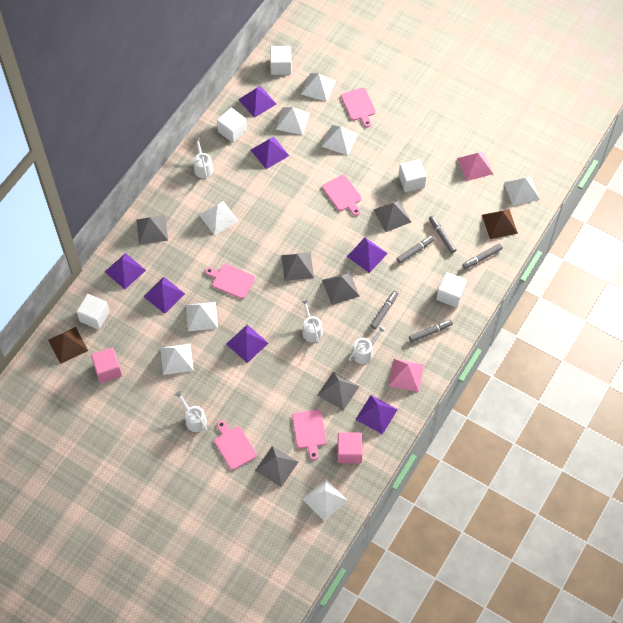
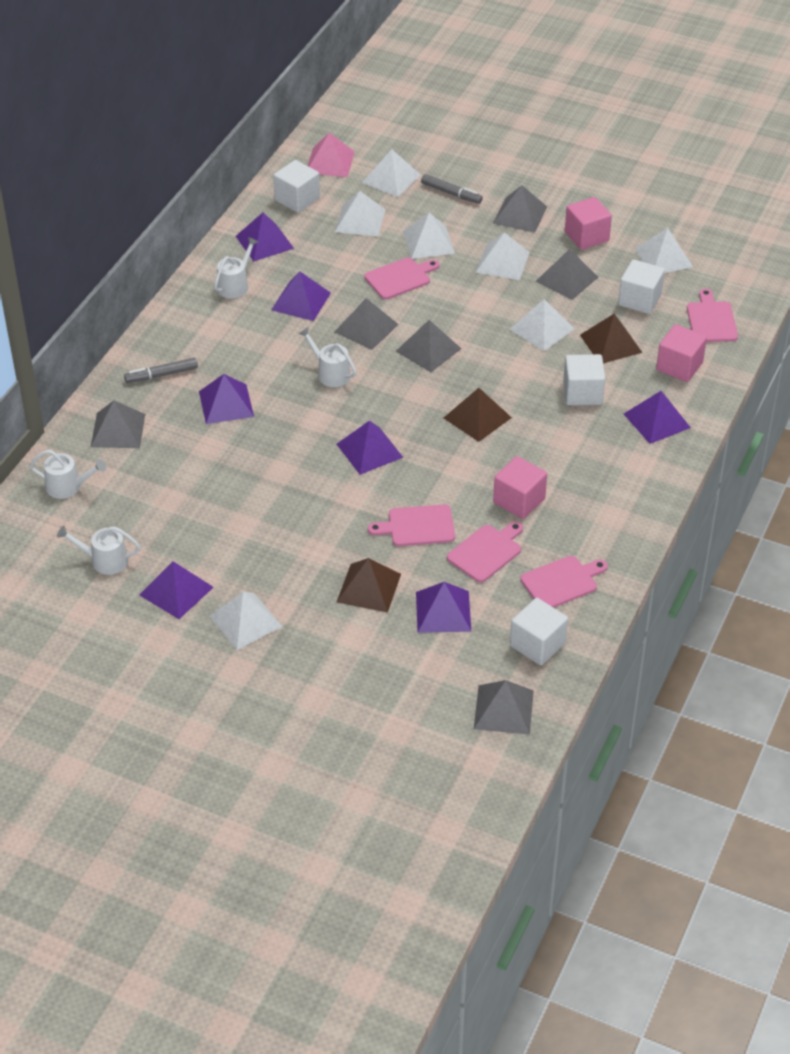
brown pyramid: [48,327,88,364] [482,209,518,239] = 2 -> [337,558,401,613] [444,388,512,442] [580,314,642,363] = 3
grey marker: [370,291,398,329] [396,235,435,264] [409,319,453,342] [429,216,456,253] [462,243,503,269] = 5 -> [124,358,198,383] [421,174,483,204] = 2
pink cube: [91,348,122,383] [338,432,362,463] = 2 -> [493,456,547,519] [565,197,612,250] [656,324,707,382] = 3
pink pyramid: [389,359,424,392] [457,151,493,181] = 2 -> [308,133,354,177] = 1
white cube: [76,294,110,330] [217,108,247,143] [270,46,292,75] [399,159,427,192] [436,272,467,308] = 5 -> [273,160,320,213] [510,598,568,666] [563,354,605,405] [618,259,665,314] = 4
white pyramid: [160,344,194,375] [186,302,218,331] [199,201,238,235] [276,107,310,135] [301,73,336,102] [303,479,348,522] [322,125,358,155] [504,176,540,206] = 8 -> [209,591,283,650] [335,191,386,237] [362,149,421,197] [403,212,455,259] [476,232,530,280] [509,299,574,351] [635,228,693,273] = 7

